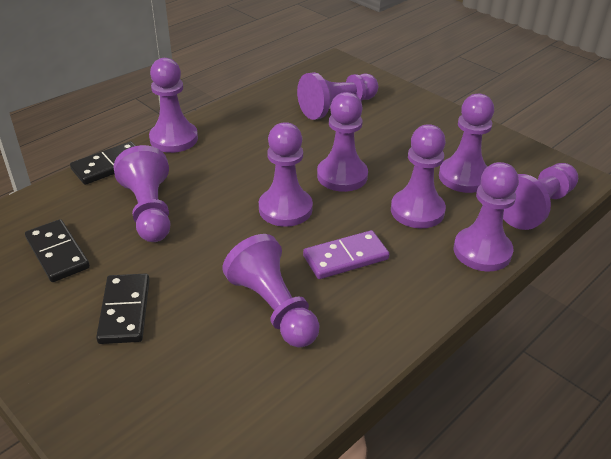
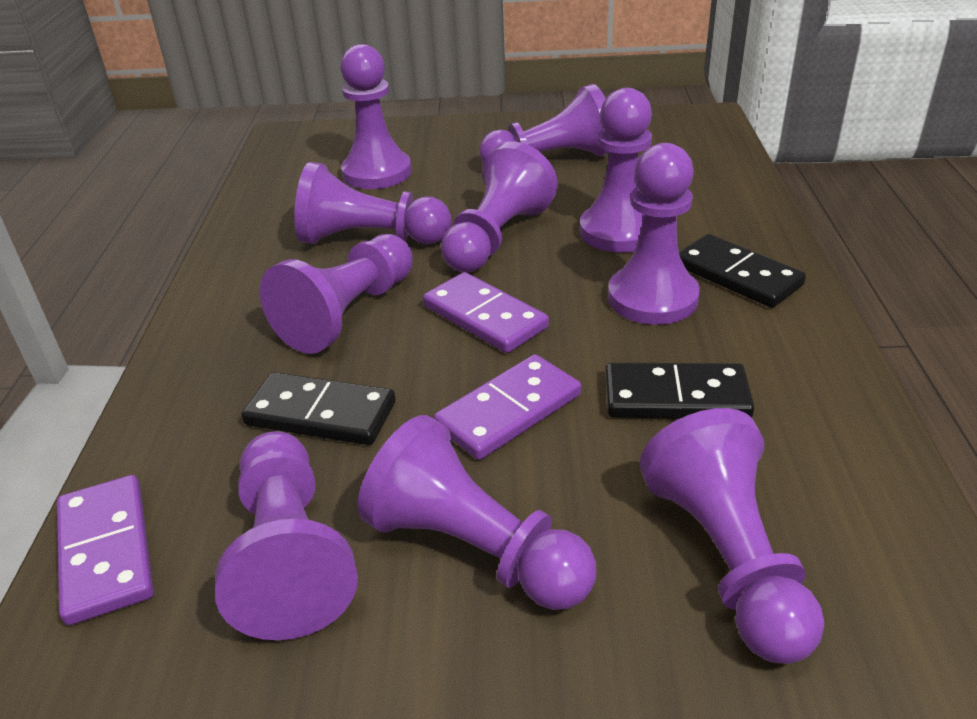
purple domino: [303,230,389,279] = 1 -> [57,475,154,625] [423,272,549,353] [434,354,581,460] = 3

